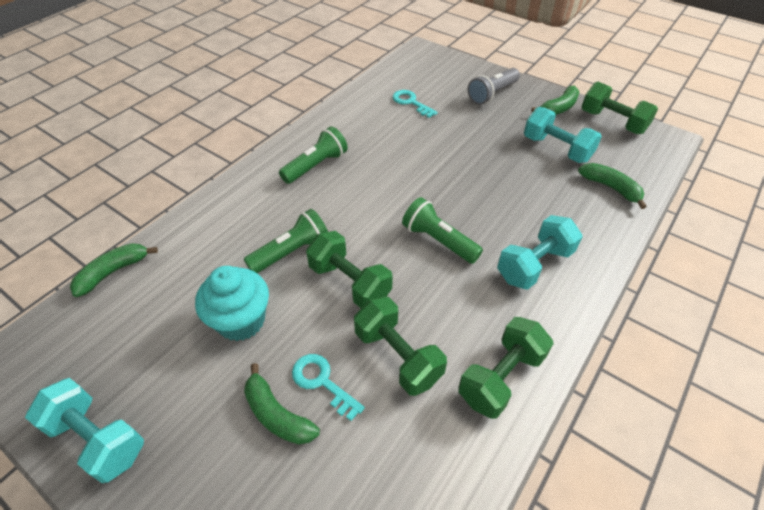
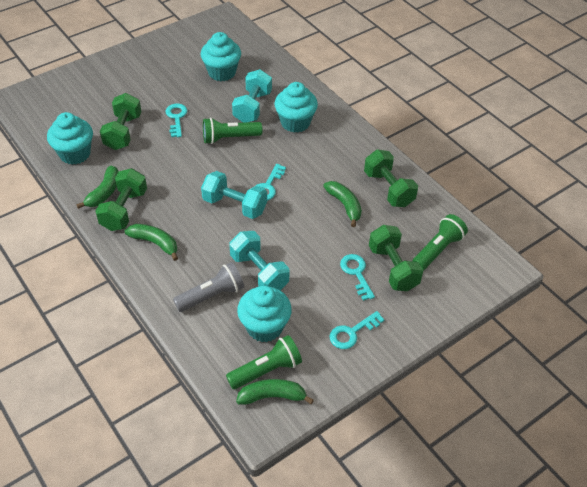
turquoise cupcake: [195,266,269,341] = 1 -> [47,112,93,164] [201,32,241,81] [237,286,292,342] [274,82,318,133] = 4
turquoise key: [292,354,365,421] [392,90,438,118] = 2 -> [166,104,187,137] [256,164,286,201] [329,311,384,349] [340,254,375,301] = 4

